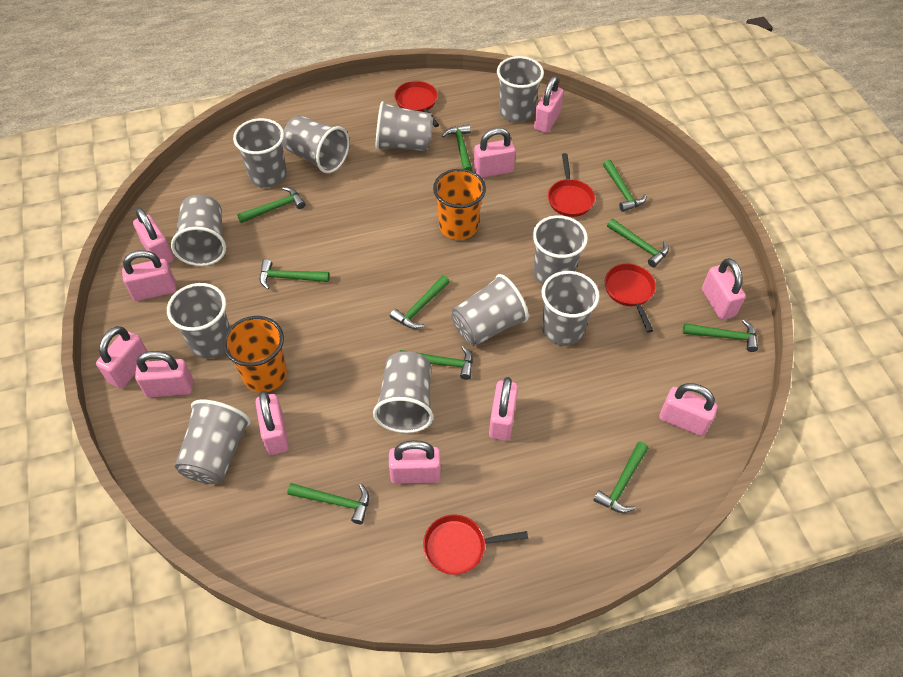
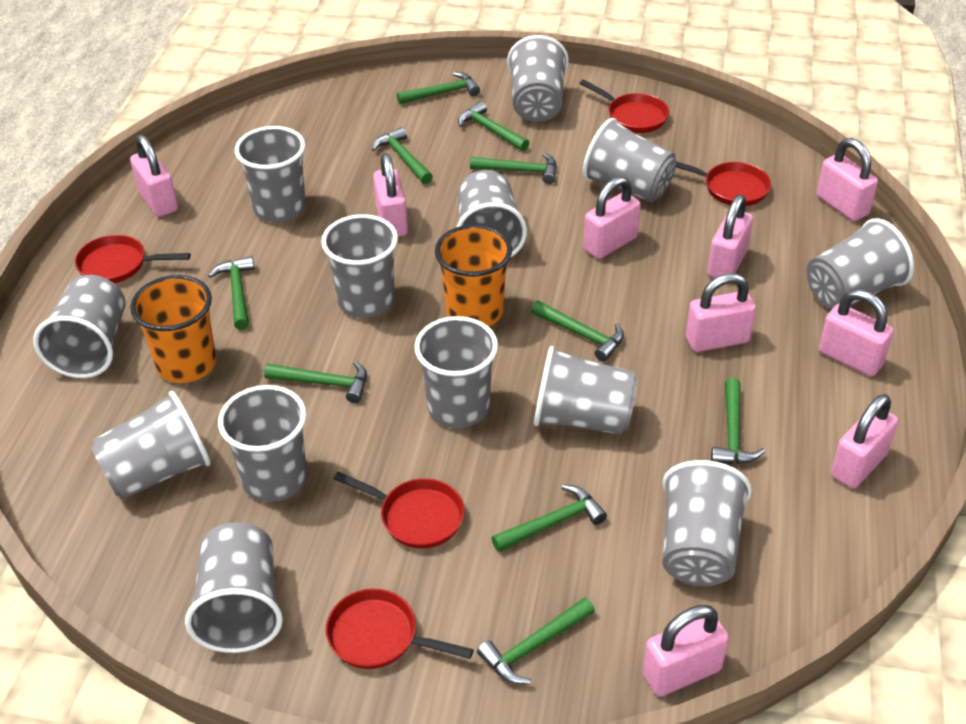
grey cup: [167,283,230,359] [171,194,226,266] [175,400,251,484] [233,118,287,188] [283,115,350,173] [373,351,433,433] [376,101,434,151] [451,274,529,346] [497,56,544,123] [533,215,588,285] [541,271,599,346] = 11 -> [34,275,126,378] [91,391,211,499] [185,522,283,653] [218,385,307,502] [235,126,306,222] [321,214,398,318] [415,316,498,428] [457,170,527,258] [507,35,569,122] [534,346,638,435] [583,118,676,202] [662,460,752,586] [807,218,914,310] = 13
pink padlock: [96,326,148,389] [122,250,176,301] [133,208,174,263] [135,351,193,398] [255,391,289,455] [389,440,441,484] [474,128,516,178] [489,377,518,441] [534,76,564,133] [659,383,718,436] [702,258,746,320] = 11 -> [130,134,178,217] [373,153,408,237] [583,176,641,259] [642,605,729,697] [686,273,756,352] [707,194,753,278] [817,138,878,221] [819,289,894,376] [831,394,898,489] = 9
red pan: [394,81,439,127] [423,515,528,575] [548,153,595,217] [605,264,656,332] = 4 -> [75,235,190,283] [326,589,474,669] [334,472,465,548] [580,79,669,133] [676,161,771,206] = 5

